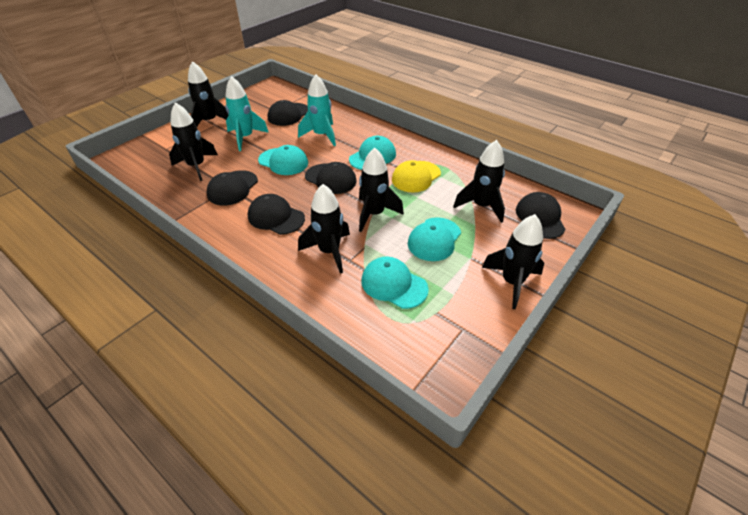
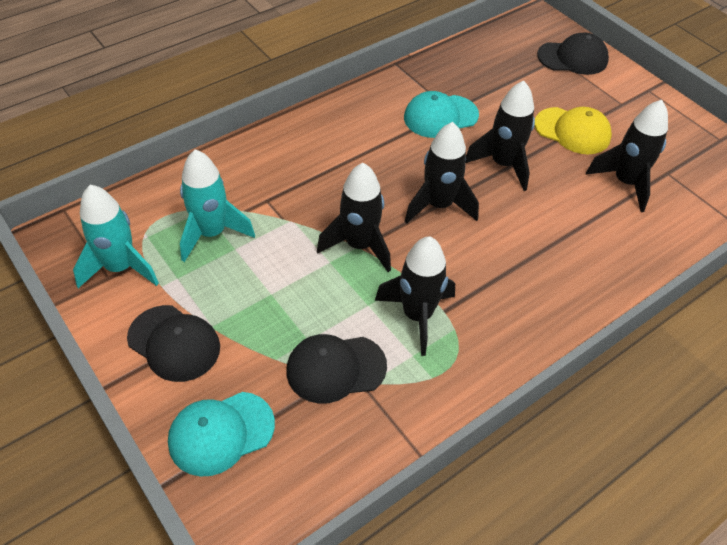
black cap: [207,170,258,206] [248,194,305,235] [268,100,308,126] [305,162,356,194] [516,192,566,239] = 5 -> [127,305,220,382] [286,334,387,404] [537,33,609,75] = 3
black rocket: [169,102,218,181] [188,61,228,127] [298,184,350,274] [359,148,404,232] [453,140,505,223] [482,214,544,309] = 6 -> [317,163,391,272] [375,236,455,356] [405,122,479,223] [466,81,535,191] [586,100,668,212] = 5
turquoise cap: [258,145,308,175] [349,136,396,170] [361,257,429,309] [408,217,461,261] = 4 -> [168,392,275,477] [404,91,479,138] = 2

